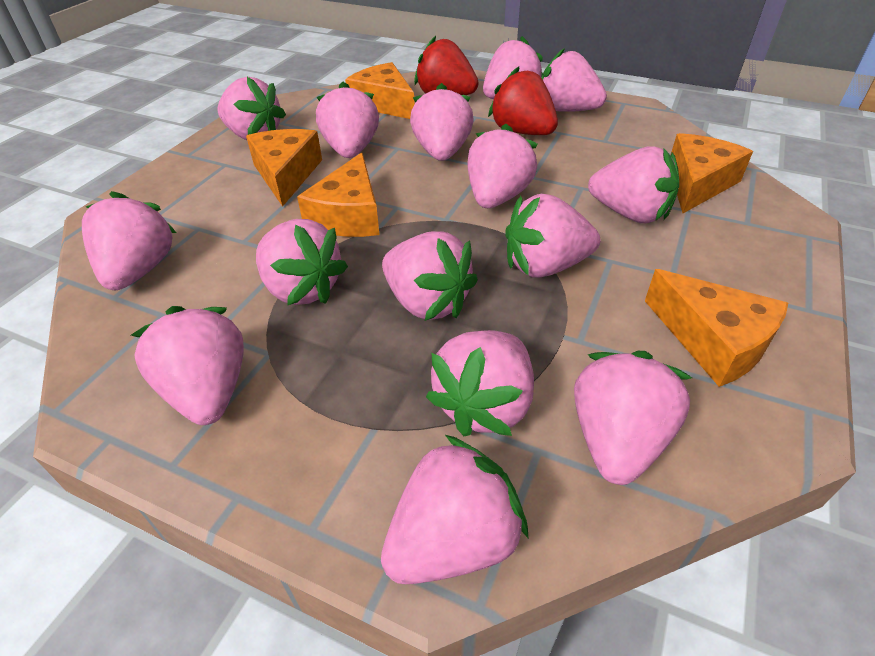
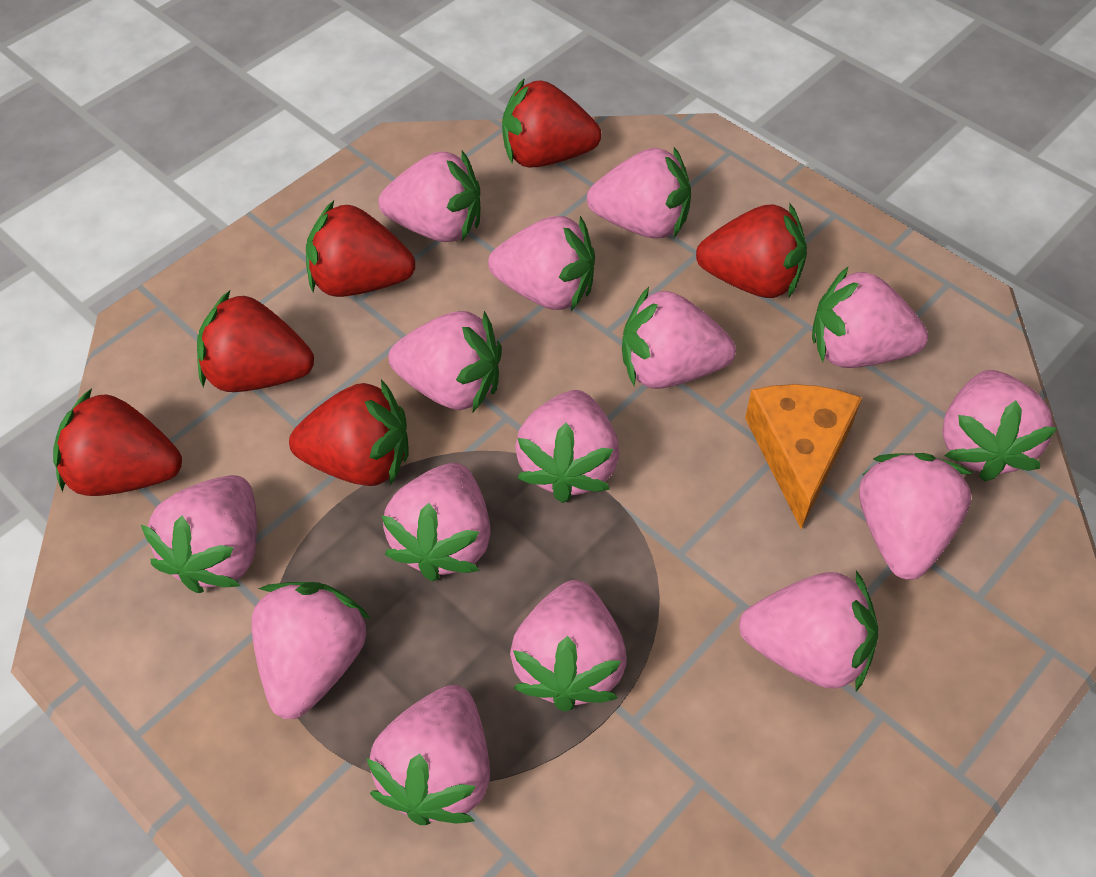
orange cheese: [246,129,322,207] [297,152,380,237] [345,62,415,119] [645,269,788,387] [670,133,753,213] = 5 -> [745,384,862,529] = 1
red strawberry: [414,36,479,95] [488,67,558,135] = 2 -> [53,388,182,496] [197,291,314,392] [289,379,409,486] [306,201,415,297] [502,79,601,168] [696,203,807,298] = 6

